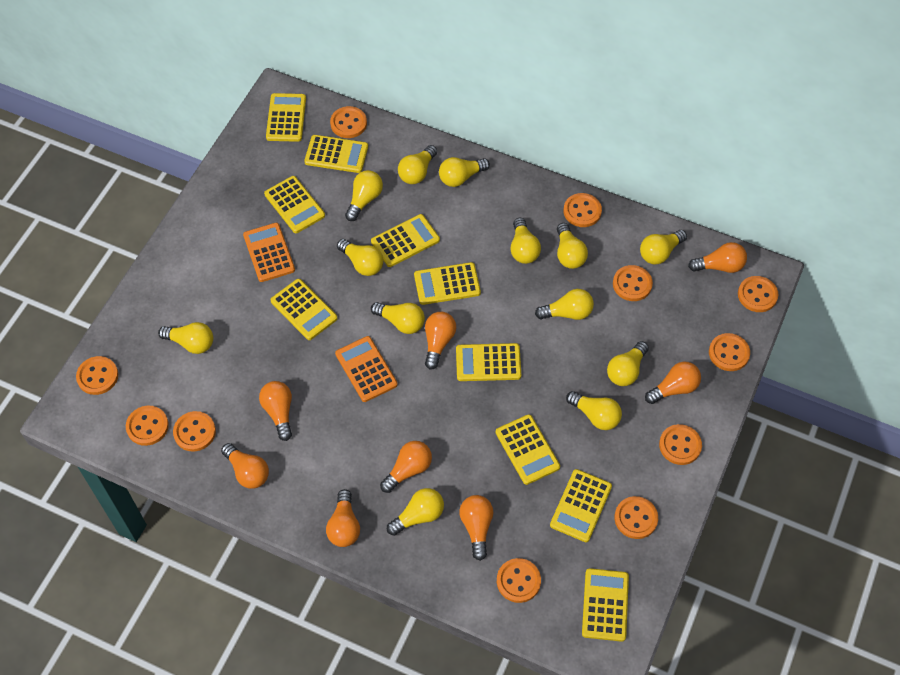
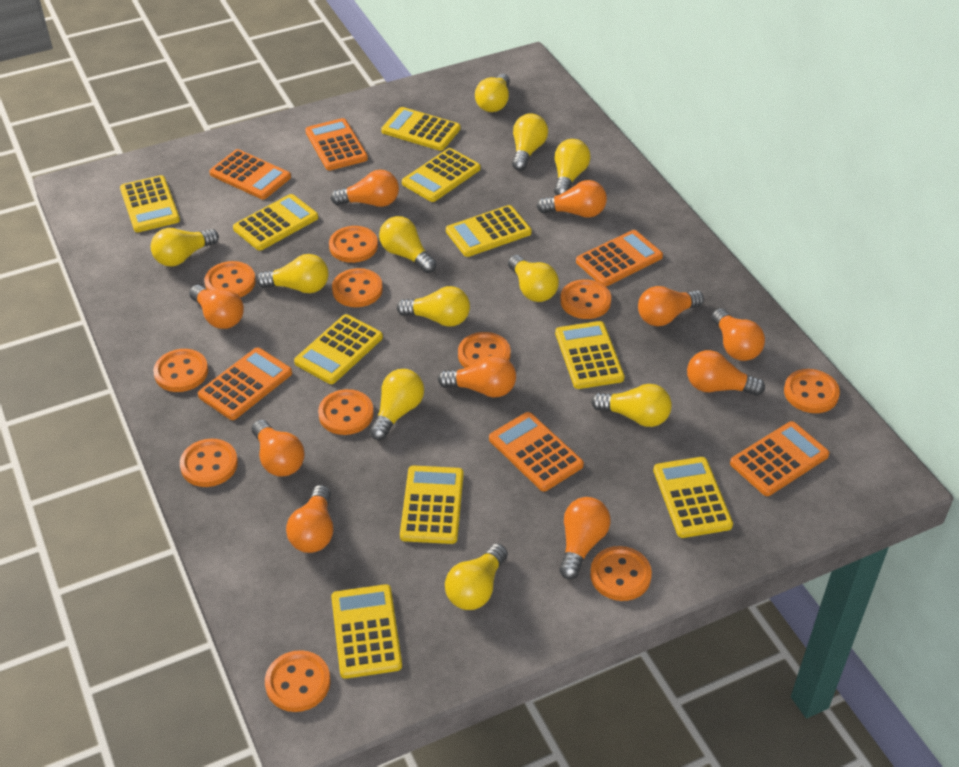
orange calculator: [243,223,295,282] [335,336,398,402] = 2 -> [198,347,292,420] [209,149,291,199] [305,118,368,171] [489,412,584,492] [576,230,663,287] [730,421,830,496] = 6
orange light bulb: [221,443,269,489] [259,381,292,441] [326,489,360,547] [380,441,432,493] [425,312,456,370] [459,495,494,561] [645,361,701,404] [688,242,747,273] = 8 -> [189,285,244,329] [252,419,305,477] [286,485,333,553] [331,170,399,207] [438,355,516,398] [536,180,607,218] [559,497,611,580] [638,286,704,326] [687,350,765,396] [712,308,765,361] = 10
yellow light bulb: [158,322,213,354] [337,239,384,276] [345,170,383,221] [371,302,425,334] [387,488,444,536] [398,145,437,184] [439,157,490,187] [510,218,541,264] [535,289,594,320] [557,223,588,269] [566,391,622,430] [607,341,649,386] [640,230,687,264] = 13 -> [151,228,219,267] [256,254,329,293] [370,369,424,440] [379,216,437,273] [397,286,470,327] [445,544,508,610] [475,74,510,112] [508,255,559,302] [512,113,548,171] [554,139,591,195] [591,384,672,427] = 11

